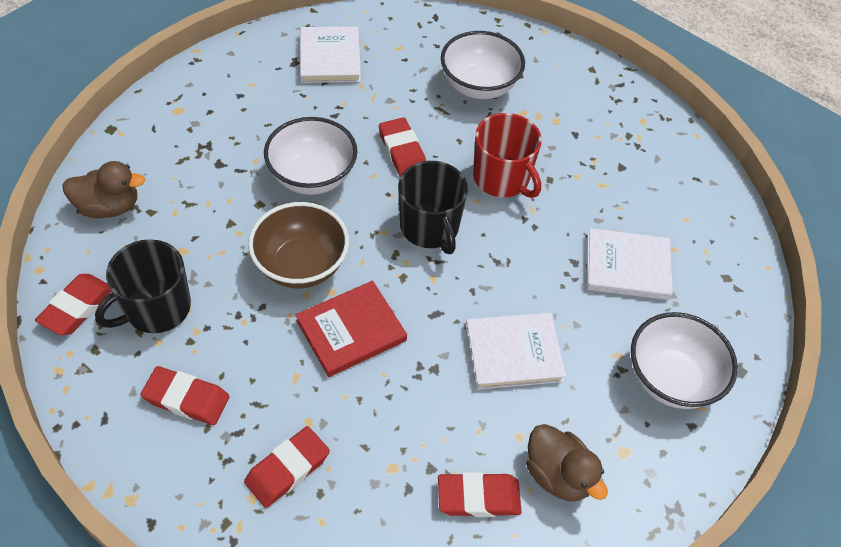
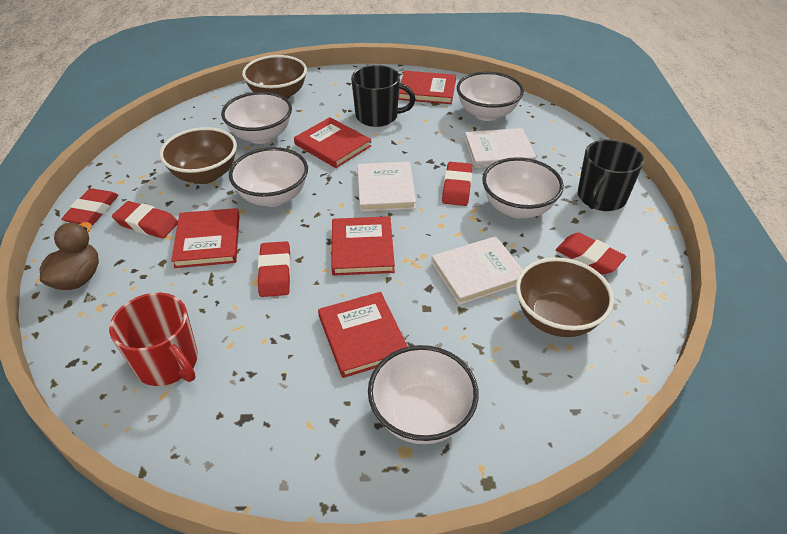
brown bowl: [248,202,349,289] = 1 -> [159,127,237,184] [242,55,307,99] [516,257,614,337] = 3
brown duck: [62,161,145,218] [526,424,608,501] = 2 -> [40,222,99,290] = 1
red book: [296,281,407,377] = 1 -> [171,208,240,268] [294,117,371,168] [318,292,408,378] [331,216,395,276] [398,71,456,104] = 5
white bowl: [264,117,357,195] [441,31,525,99] [631,312,738,409] = 3 -> [221,92,292,144] [229,147,308,207] [368,345,479,444] [457,72,524,121] [482,157,564,218] = 5

